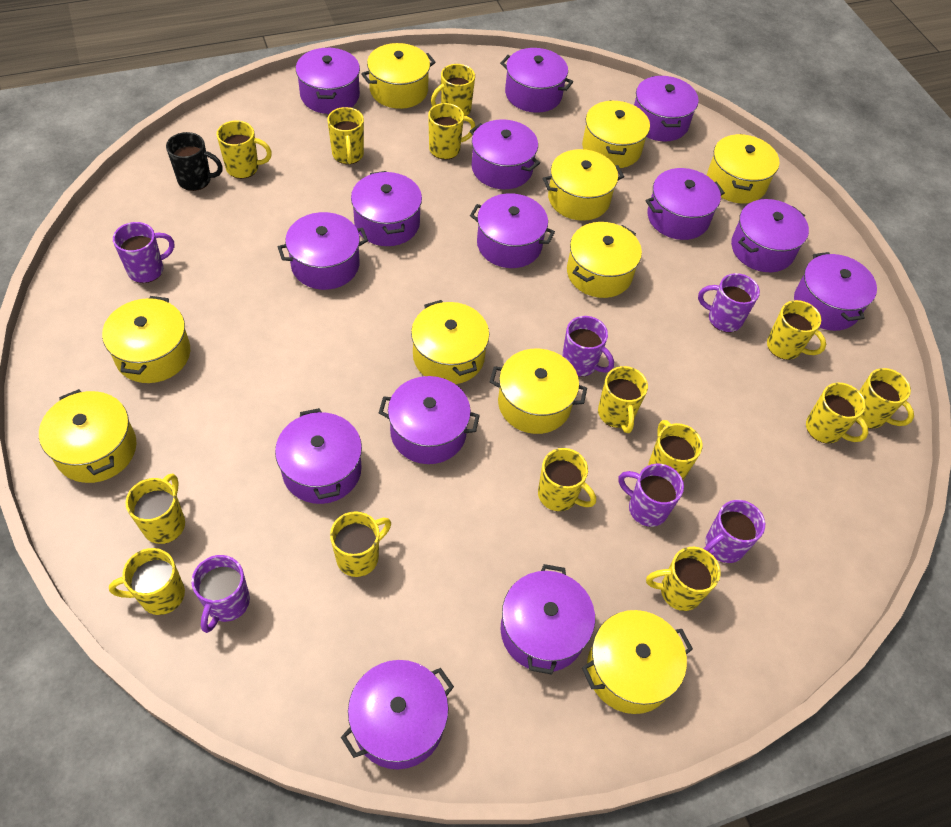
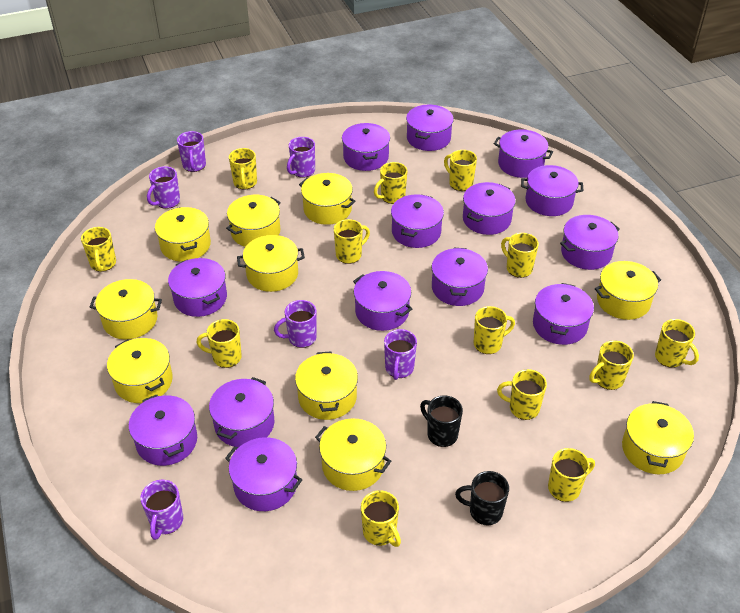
black mug: [166,132,223,191] = 1 -> [420,395,463,447] [455,471,509,526] = 2
yellow mug: [109,548,185,615] [125,474,185,544] [216,121,272,179] [327,107,364,164] [330,511,391,577] [428,103,475,160] [431,64,475,116] [538,448,596,511] [598,366,648,433] [646,547,721,611] [648,420,703,480] [767,300,826,360] [806,383,869,443] [856,368,914,428] = 14 -> [81,227,116,272] [197,319,242,368] [229,148,257,189] [334,219,370,264] [361,490,401,547] [374,162,407,204] [444,150,477,191] [474,306,515,354] [497,369,547,420] [501,233,539,278] [548,448,595,502] [589,340,634,390] [655,319,699,368] = 13

